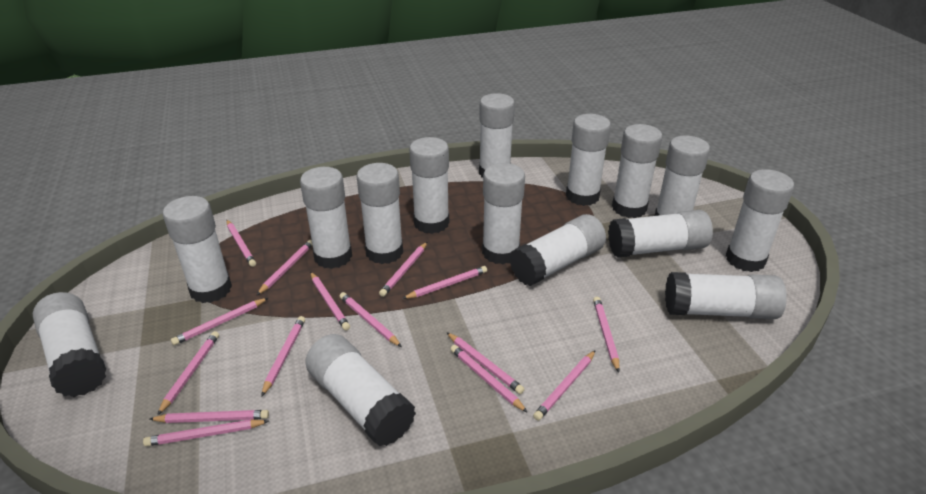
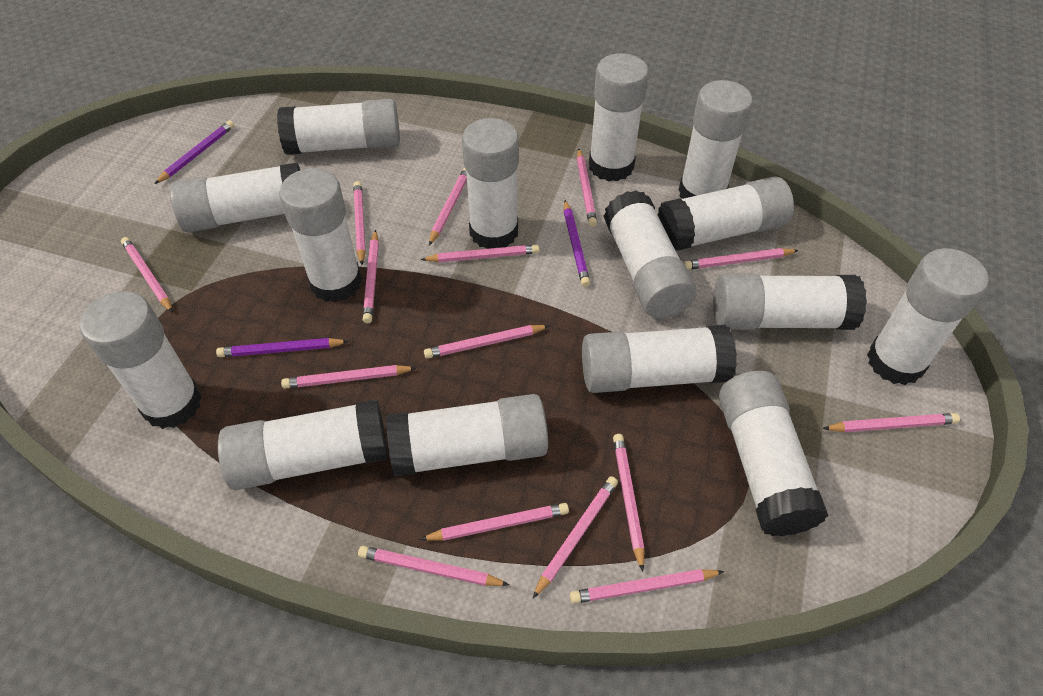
purple pencil: none = 0 -> [155,120,234,184] [216,338,349,357] [564,200,590,287] = 3

